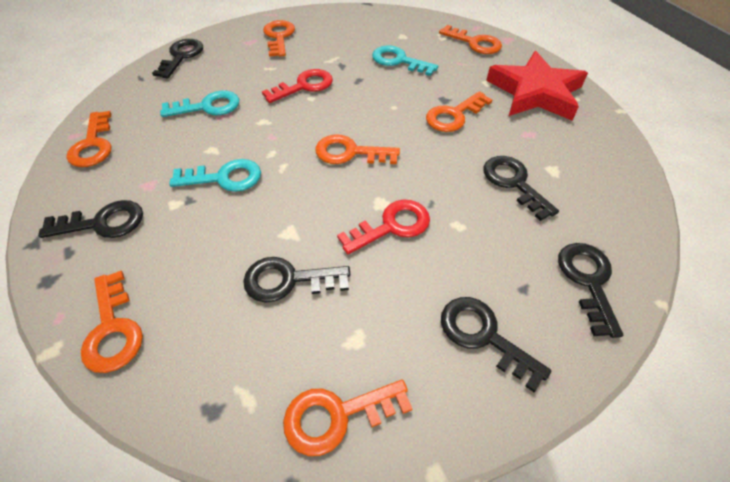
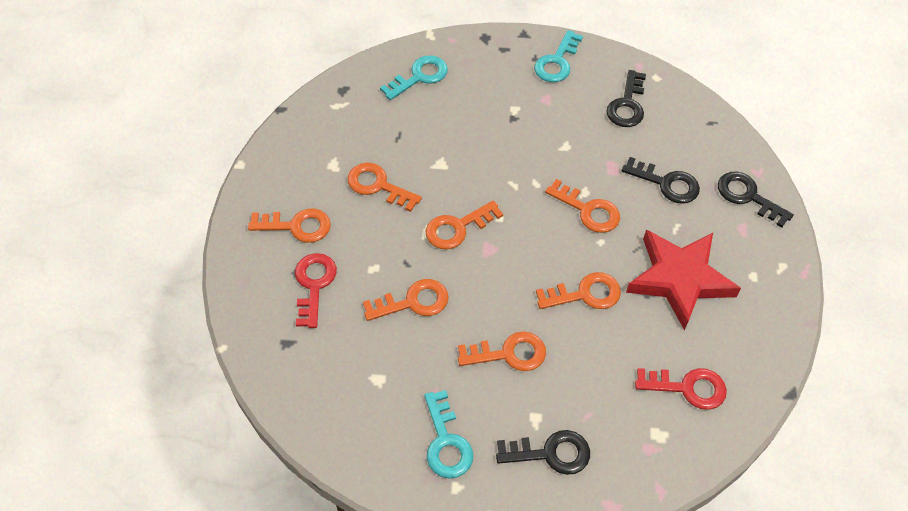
black key: [38,200,143,238] [152,39,203,79] [243,257,350,303] [441,297,552,392] [483,156,559,221] [558,243,623,338] = 6 -> [496,430,590,475] [606,70,646,127] [622,157,700,204] [718,172,794,227] = 4

